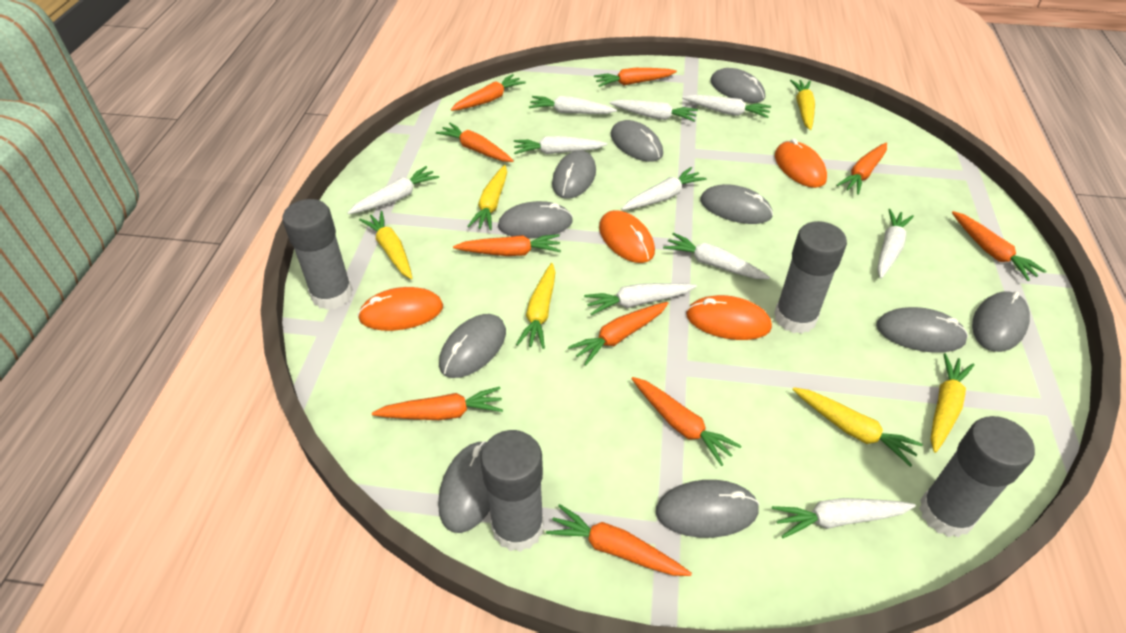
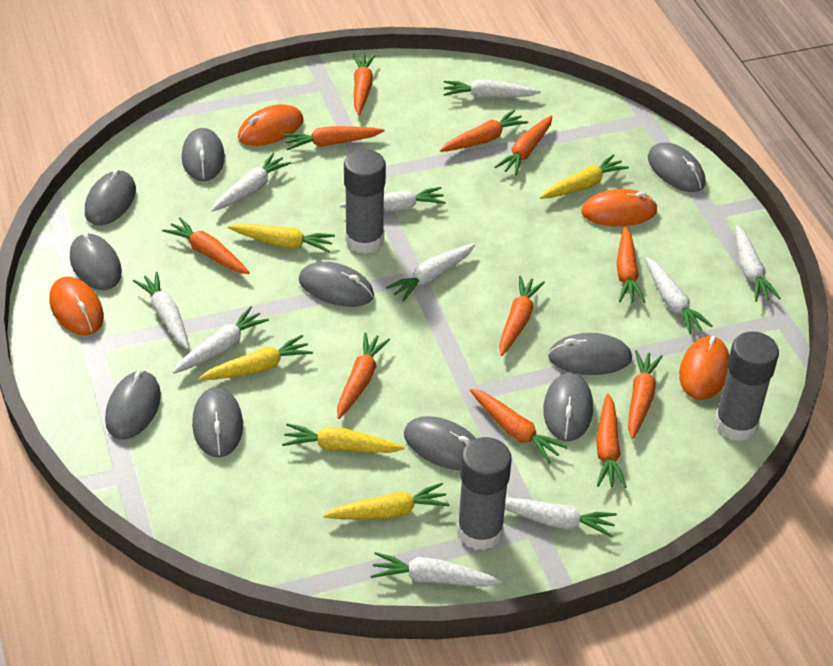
grey glue stick: [282,199,353,310] [480,430,544,552] [774,221,847,334] [919,416,1035,537] = 4 -> [344,149,386,254] [457,437,512,551] [714,331,779,441] = 3
orange carrot: [372,387,503,420] [436,123,514,162] [451,74,526,111] [453,234,561,256] [546,504,692,576] [568,302,668,365] [594,68,677,87] [631,377,741,466] [836,143,887,195] [952,211,1047,281] = 10 -> [162,217,250,274] [283,126,384,150] [337,332,390,419] [353,54,376,115] [440,110,528,152] [470,389,568,463] [495,115,552,176] [499,276,545,356] [596,393,627,488] [616,226,645,303] [628,350,663,439] = 11
yellow carrot: [359,211,412,279] [467,165,507,230] [516,263,556,349] [790,80,815,130] [792,387,923,467] [931,353,974,453] = 6 -> [199,335,313,380] [228,223,335,253] [282,423,405,453] [323,483,450,519] [540,154,629,199] = 5

